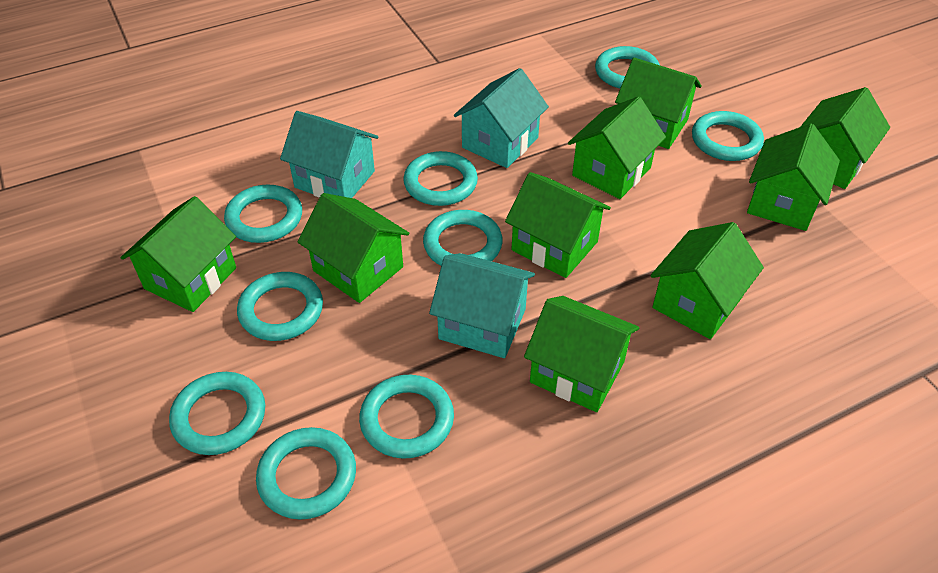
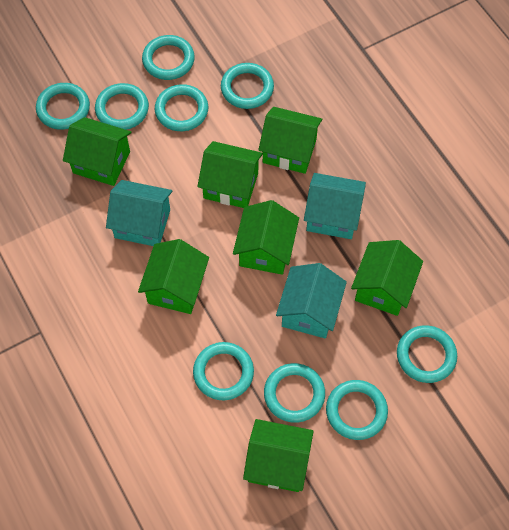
green house: [121,196,236,312] [297,193,409,303] [505,172,611,278] [524,296,639,412] [568,96,666,199] [615,58,702,149] [650,222,764,339] [747,123,840,231] [800,87,890,189] = 9 -> [63,117,132,186] [138,239,209,314] [197,141,263,208] [233,200,299,275] [243,419,314,492] [258,107,322,174] [351,240,423,316] = 7

